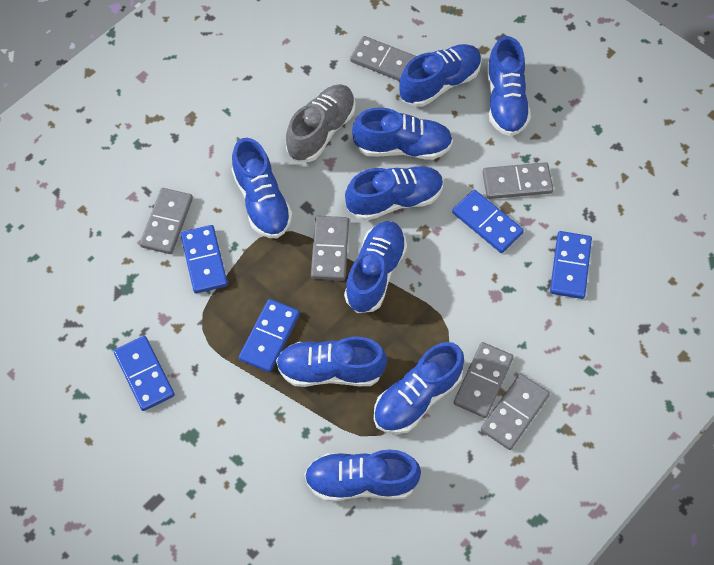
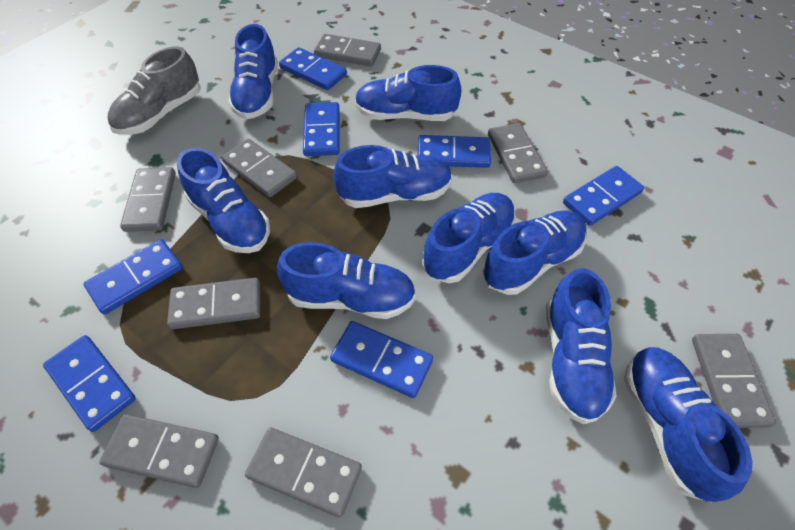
blue domino: [113,336,175,411] [180,225,228,293] [239,299,300,372] [452,190,524,253] [550,231,592,299] = 5 -> [43,335,136,432] [83,239,183,315] [279,47,347,90] [303,102,339,156] [330,321,433,398] [418,135,491,168] [563,166,644,226] = 7
grey domino: [140,188,193,254] [311,216,349,280] [350,36,416,81] [454,342,514,418] [481,374,550,450] [482,162,553,199] = 6 -> [99,414,219,488] [120,167,176,232] [167,278,260,329] [221,139,297,197] [245,428,362,517] [314,34,381,66] [488,123,548,183] [692,334,776,428] = 8

